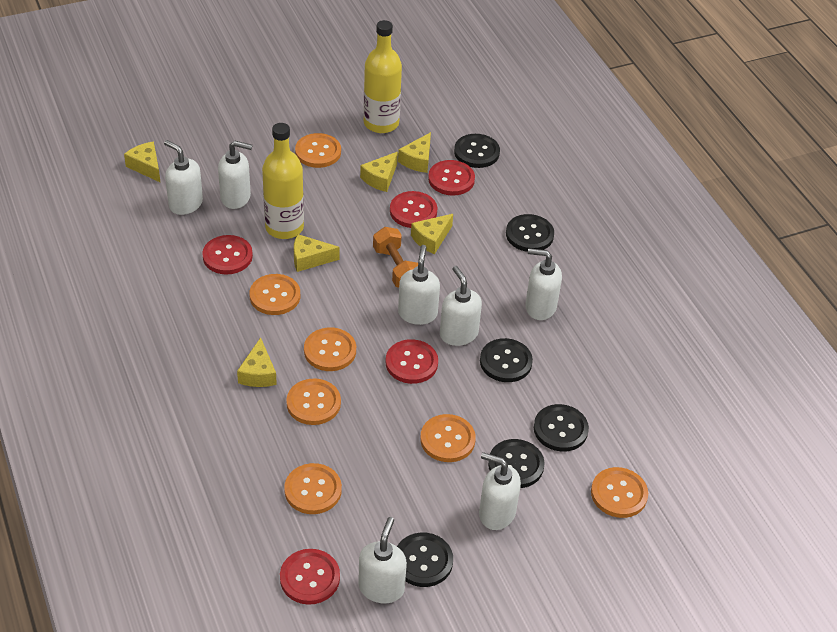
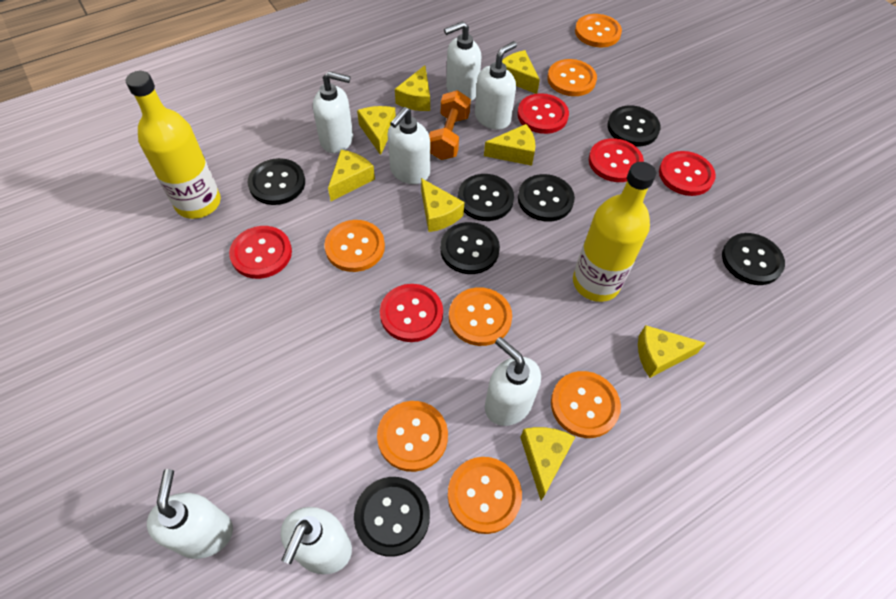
black button: [397,533,453,587] [454,134,500,168] [480,338,533,382] [488,439,544,488] [506,214,554,252] [534,404,589,452] = 6 -> [248,158,305,205] [354,477,430,557] [440,222,500,274] [458,174,514,221] [518,174,575,222] [607,106,661,147] [722,233,785,285] = 7
yellow cheese: [124,142,161,183] [237,337,277,387] [294,234,340,272] [360,152,398,192] [398,132,431,173] [411,214,453,254] = 6 -> [328,150,375,201] [357,106,396,155] [395,65,430,111] [421,178,464,232] [484,124,535,166] [502,50,540,94] [520,427,575,500] [638,325,706,378] = 8

